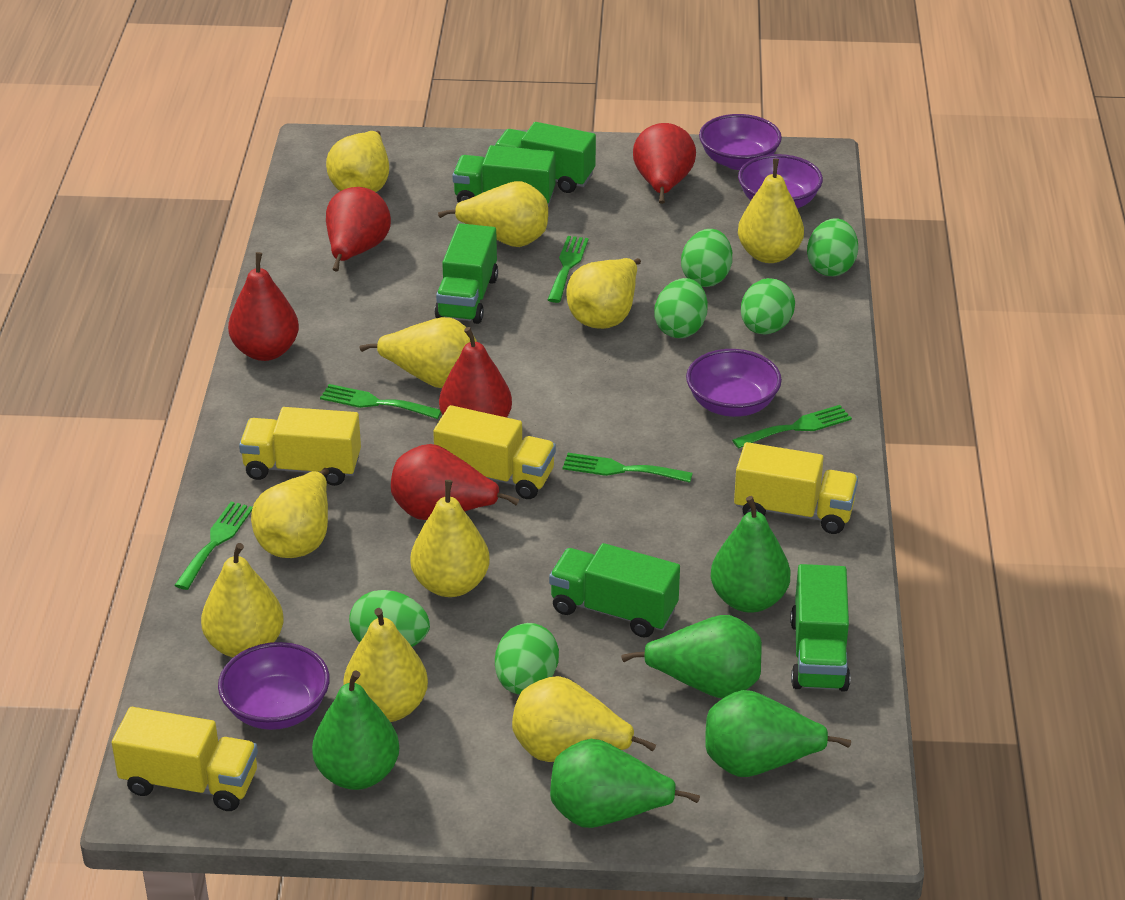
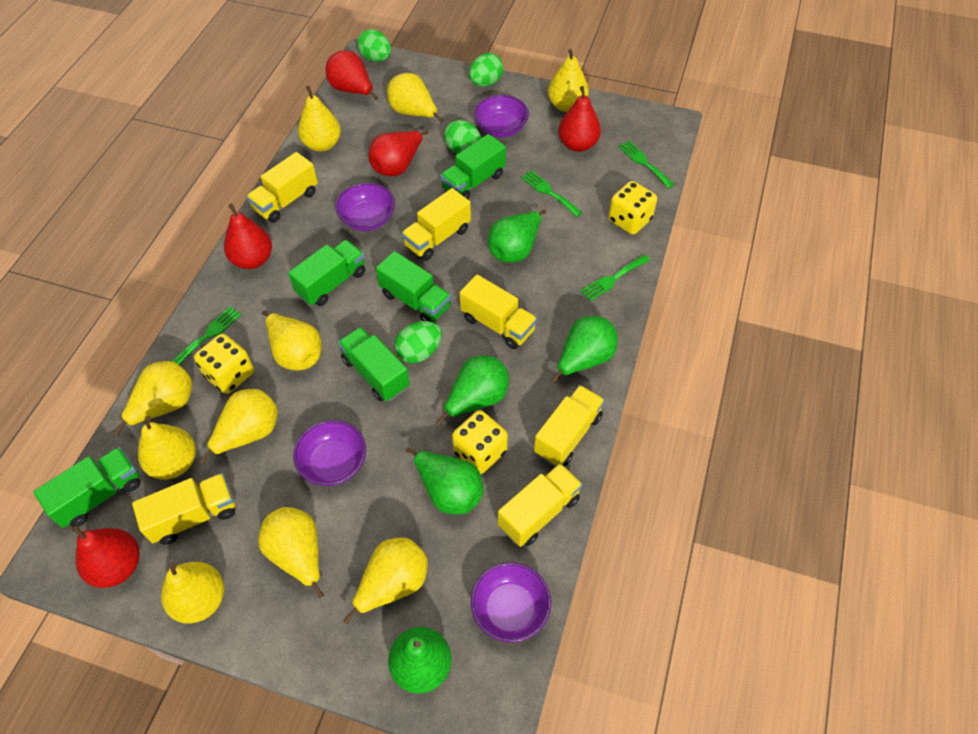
green egg: [349,590,430,647] [495,623,559,694] [654,278,708,338] [681,229,732,287] [741,278,795,335] [807,218,858,276] = 6 -> [357,29,391,62] [394,321,442,363] [444,120,482,154] [469,53,504,87] = 4
green fork: [174,502,253,590] [320,384,441,419] [548,236,589,303] [563,453,693,483] [732,405,852,449] = 5 -> [172,306,242,365] [521,170,582,217] [581,255,650,301] [619,141,674,189] = 4
yellow dice: none = 0 -> [194,334,254,394] [452,410,508,474] [608,181,657,235] = 3
yellow truck: [112,707,258,811] [239,407,361,486] [433,405,556,499] [734,442,858,534] = 4 -> [132,473,235,545] [246,152,318,223] [402,188,471,261] [460,275,537,349] [498,463,583,547] [534,385,605,467] = 6

